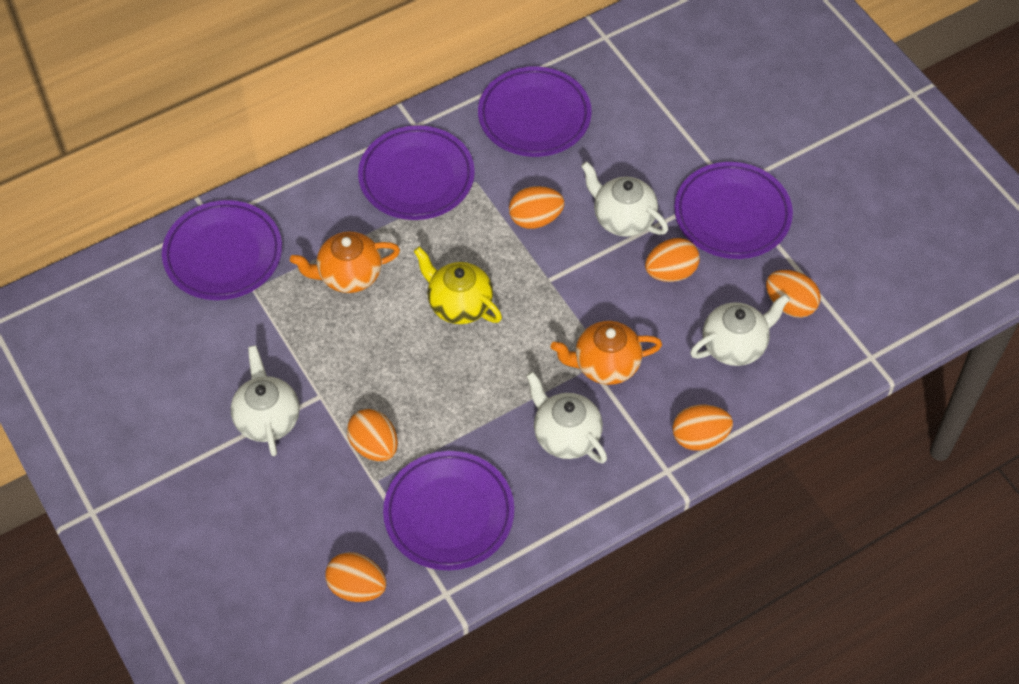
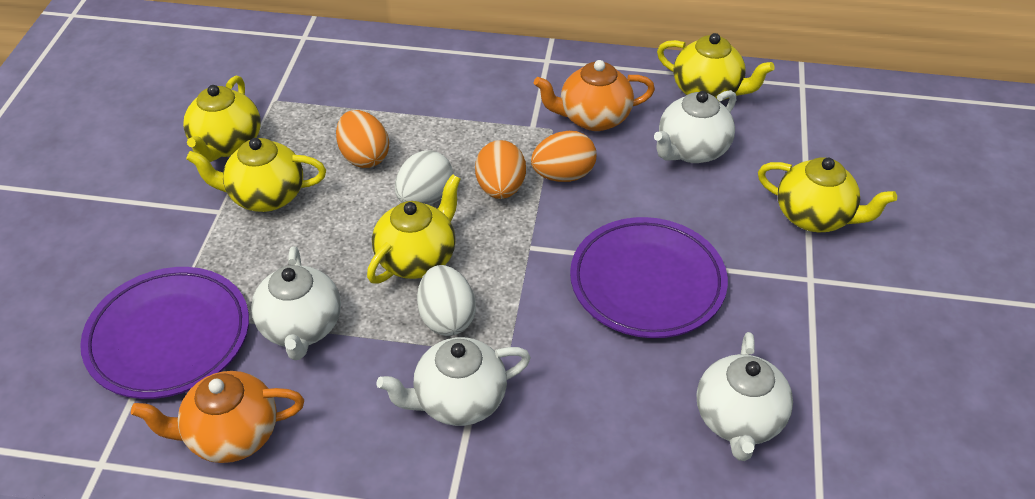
orange egg: [325,552,387,602] [347,409,398,461] [509,186,564,229] [645,238,700,282] [672,405,733,451] [766,270,821,318] = 6 -> [336,110,389,168] [475,140,526,199] [531,131,596,182] = 3
purple plate: [162,200,282,300] [358,125,475,220] [383,451,514,570] [478,66,592,157] [674,162,793,259] = 5 -> [80,267,249,399] [570,217,728,338] = 2
white egg: none = 0 -> [395,151,453,205] [417,265,476,336] = 2
yellow teapot: [414,247,502,324] = 1 -> [183,76,261,162] [186,138,326,212] [367,174,461,284] [657,33,775,102] [758,157,897,232] = 5

